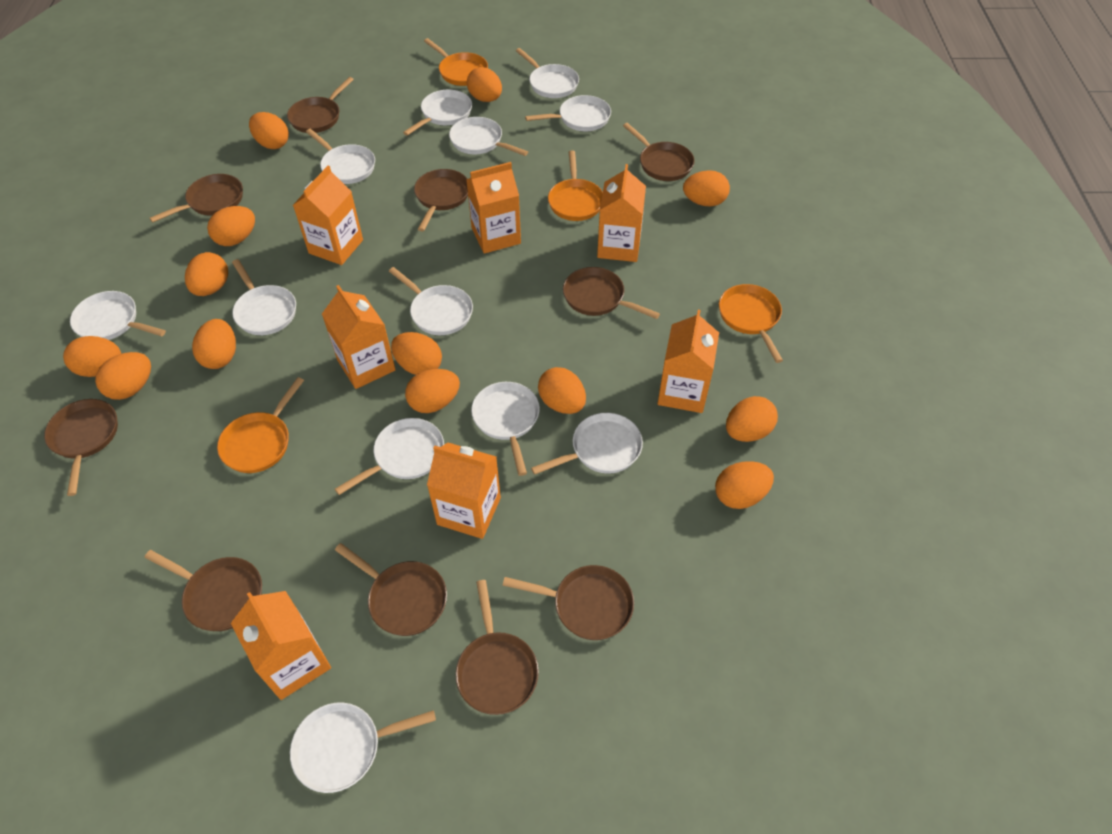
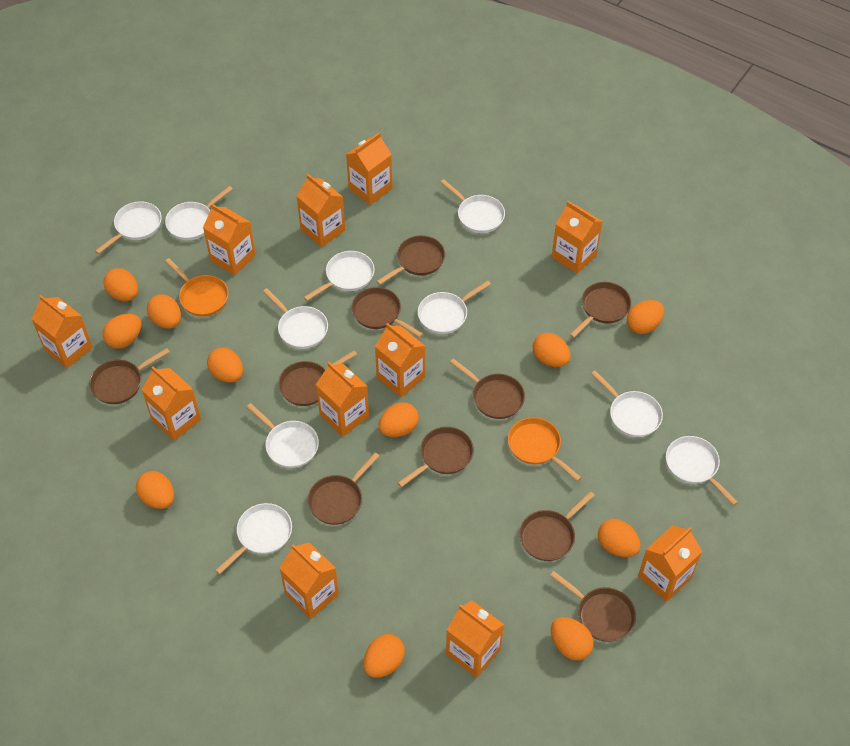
orange carton: [231,591,331,700] [293,166,363,265] [322,285,396,389] [427,443,501,539] [466,162,521,254] [597,164,646,262] [658,310,719,413] = 7 -> [31,295,93,368] [142,366,201,441] [203,204,256,276] [279,543,339,619] [296,174,345,247] [316,362,369,437] [346,132,392,205] [375,323,425,397] [446,600,504,678] [552,201,603,274] [638,525,702,602] = 11
orange egg: [63,336,121,377] [95,352,151,400] [185,252,228,296] [192,319,236,369] [207,206,255,246] [249,112,289,149] [391,332,442,375] [405,369,460,413] [467,67,502,102] [538,367,586,414] [683,170,730,206] [715,461,774,509] [726,396,778,442] = 13 -> [103,268,138,301] [103,314,142,349] [136,471,174,509] [147,294,181,329] [207,348,243,383] [363,634,405,678] [379,402,419,437] [533,333,571,367] [551,617,593,661] [598,519,641,557] [627,300,664,334] = 11
orange pan: [217,377,304,473] [424,38,488,86] [548,150,603,221] [719,284,783,363] = 4 -> [165,258,229,316] [508,417,582,482] = 2
white pan: [70,291,166,340] [232,259,296,335] [290,702,436,793] [306,129,375,184] [335,418,444,495] [389,267,473,335] [403,90,472,136] [449,117,528,156] [471,382,540,476] [516,48,579,98] [525,95,611,131] [531,413,643,475] = 12 -> [95,201,162,254] [165,186,233,240] [215,503,292,575] [246,403,319,468] [263,288,328,349] [304,251,375,301] [418,280,491,334] [440,179,505,233] [591,371,663,437] [666,436,738,506] = 10

